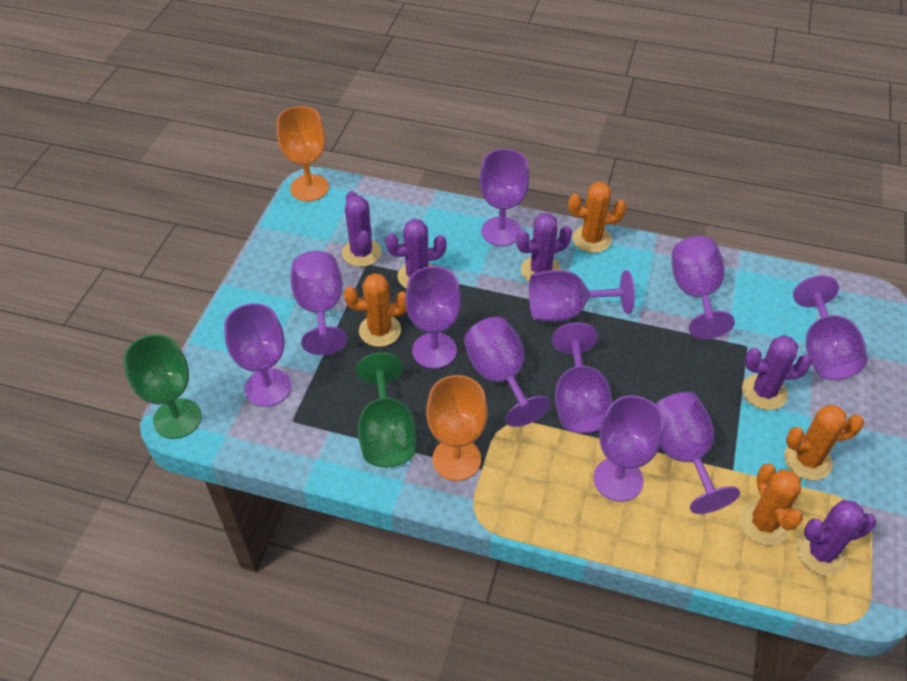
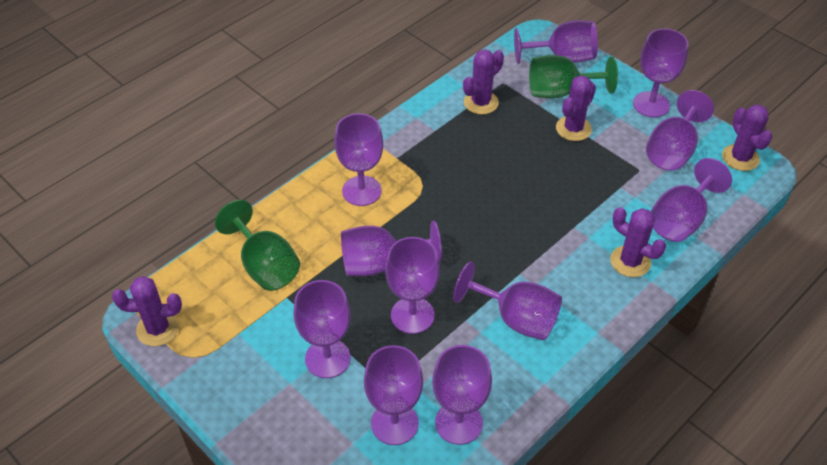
orange cactus: [344,273,407,347] [568,182,627,253] [739,463,803,546] [784,405,864,480] = 4 -> none = 0
orange goblet: [277,106,329,201] [426,375,488,481] = 2 -> none = 0

